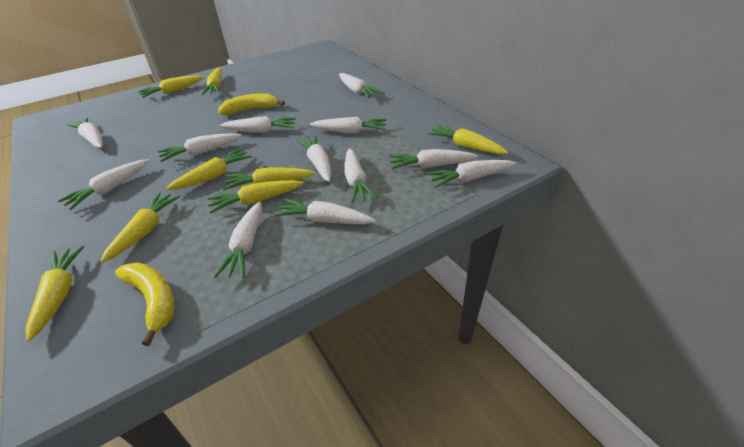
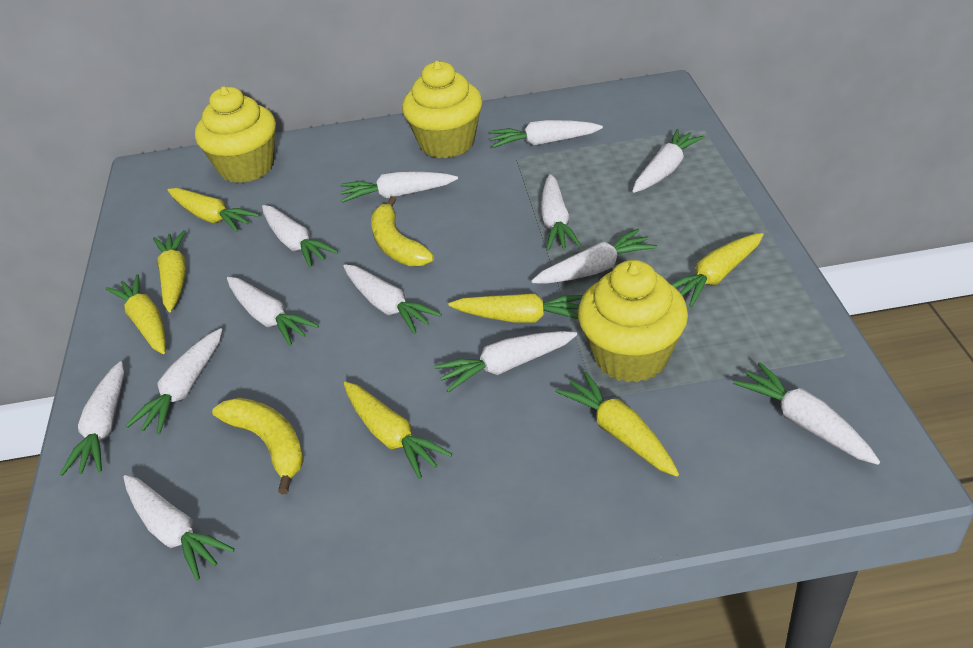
white carrot: [58,159,150,210] [67,118,103,148] [158,133,241,162] [214,202,262,278] [220,116,296,133] [274,199,376,225] [296,135,331,182] [310,117,387,133] [339,73,383,98] [345,148,377,203] [389,149,478,169] [427,160,516,188] = 12 -> [60,361,124,476] [123,475,235,581] [125,328,222,435] [227,277,319,346] [262,205,338,268] [340,172,458,203] [343,264,442,334] [434,331,577,393] [490,120,603,148] [531,229,657,284] [541,174,581,251] [633,129,705,193] [733,362,880,465] = 13
yellow carrot: [26,245,84,342] [100,192,181,263] [138,75,204,98] [166,148,253,190] [202,68,222,95] [207,180,304,214] [223,167,316,190] [427,124,508,154] = 8 -> [106,274,166,354] [153,230,186,312] [168,188,259,232] [344,382,452,479] [449,293,583,323] [555,371,679,477] [671,233,764,307] = 7
yellow cupcake: none = 0 -> [195,86,276,183] [402,61,482,158] [578,260,688,382] = 3

